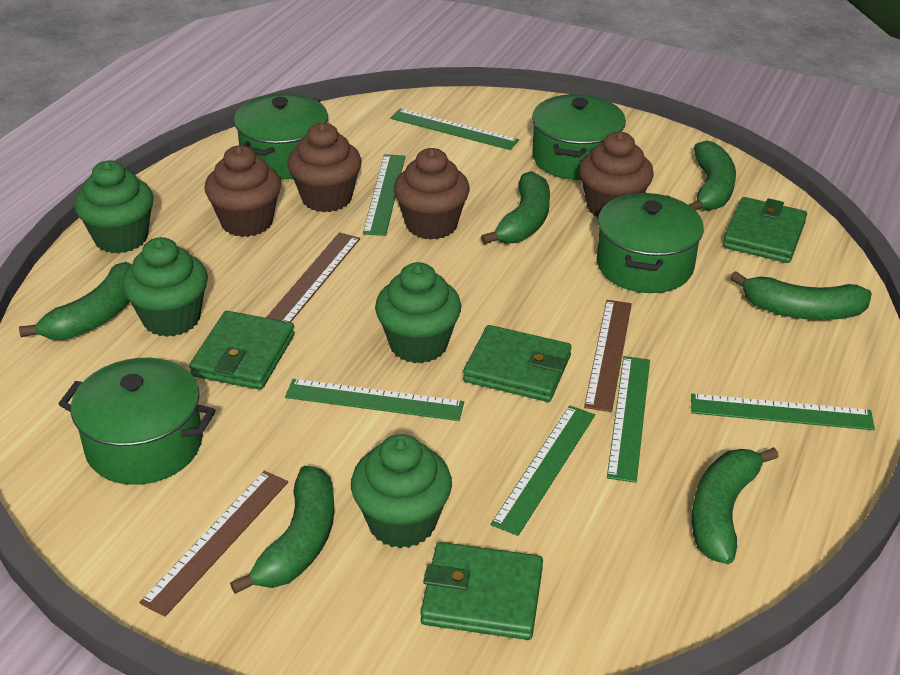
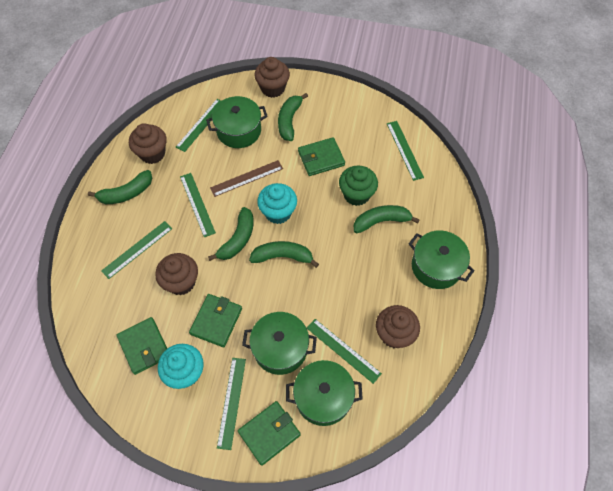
brown ruler: [139,471,288,617] [266,232,360,322] [584,300,632,412] = 3 -> [210,160,283,197] = 1
green banana: [19,262,132,340] [230,466,334,594] [481,171,550,245] [689,141,736,211] [692,447,778,564] [730,271,872,320] = 6 -> [88,170,152,204] [208,207,254,261] [249,241,319,268] [278,93,308,141] [354,205,420,233] = 5
green cupcake: [74,160,154,254] [122,237,208,337] [351,434,452,548] [375,262,461,363] = 4 -> [339,166,378,206] = 1
turquoise cupcake: none = 0 -> [158,344,204,389] [257,183,297,224] = 2

